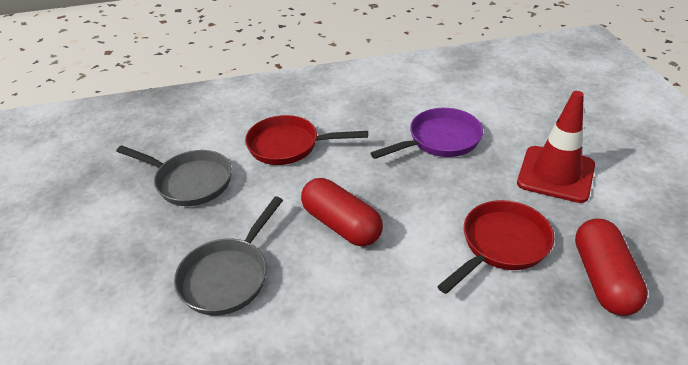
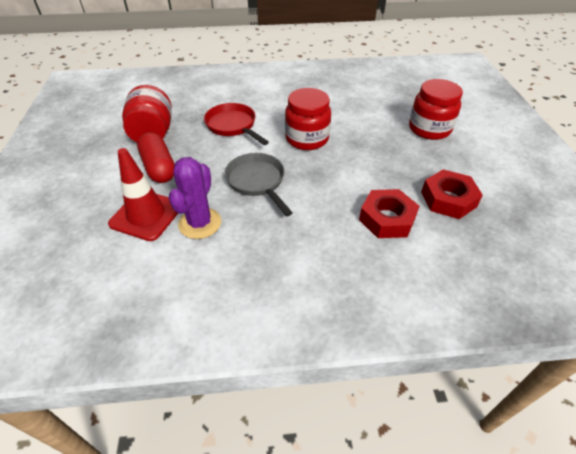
grey pan: [116,145,232,206] [174,196,283,315] = 2 -> [225,153,292,216] = 1
purple cactus: none = 0 -> [168,157,221,239] = 1
purple pan: [371,108,483,159] = 1 -> none = 0
red capsule: [301,178,383,247] [575,219,648,316] = 2 -> [137,132,175,183] = 1
red jar: none = 0 -> [122,85,172,142] [285,88,331,150] [409,79,463,140] = 3
red nut: none = 0 -> [359,189,420,238] [421,169,483,219] = 2
red pan: [245,115,368,165] [437,200,554,294] = 2 -> [204,103,269,145] = 1

